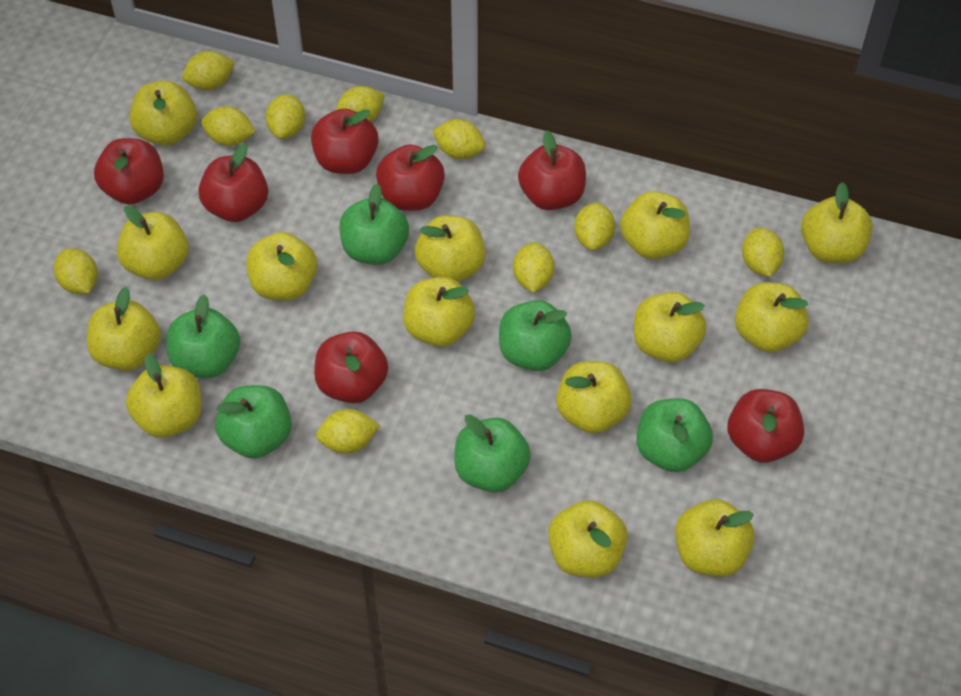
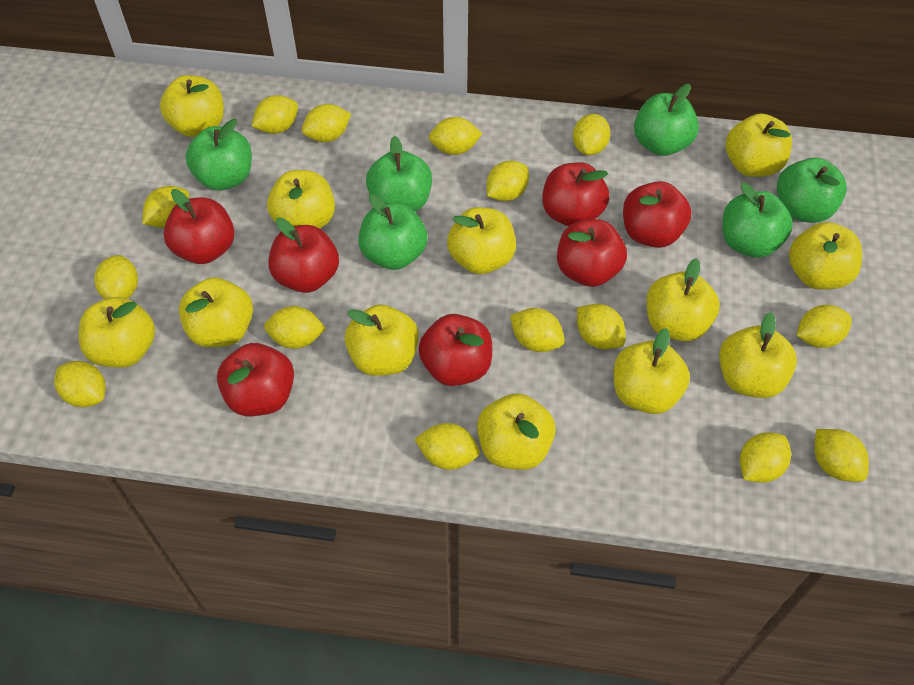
yellow apple: [87,287,161,371] [117,205,188,280] [126,354,202,438] [129,81,197,146] [246,232,317,301] [403,277,475,347] [415,216,485,282] [548,500,628,578] [556,361,632,434] [620,191,690,259] [634,292,706,362] [675,499,755,577] [735,282,809,352] [801,182,873,264] = 14 -> [79,297,155,368] [160,75,224,137] [179,277,253,347] [267,170,335,229] [345,304,419,376] [447,207,516,274] [477,393,556,470] [614,328,690,414] [646,258,720,342] [719,312,797,398] [726,113,792,177] [789,222,862,290] = 12
yellow lemon: [54,248,98,294] [182,51,235,90] [201,106,256,146] [266,94,305,139] [316,409,380,454] [336,86,385,122] [432,119,485,159] [513,242,555,293] [574,202,615,250] [742,227,784,277] = 10 -> [54,361,106,407] [94,255,138,299] [143,186,189,228] [252,95,298,134] [264,306,326,349] [302,104,351,142] [415,423,480,470] [429,117,482,155] [487,160,529,201] [510,308,565,352] [573,114,611,155] [577,304,625,349] [740,432,791,483] [797,305,852,348] [814,429,869,482] = 15

